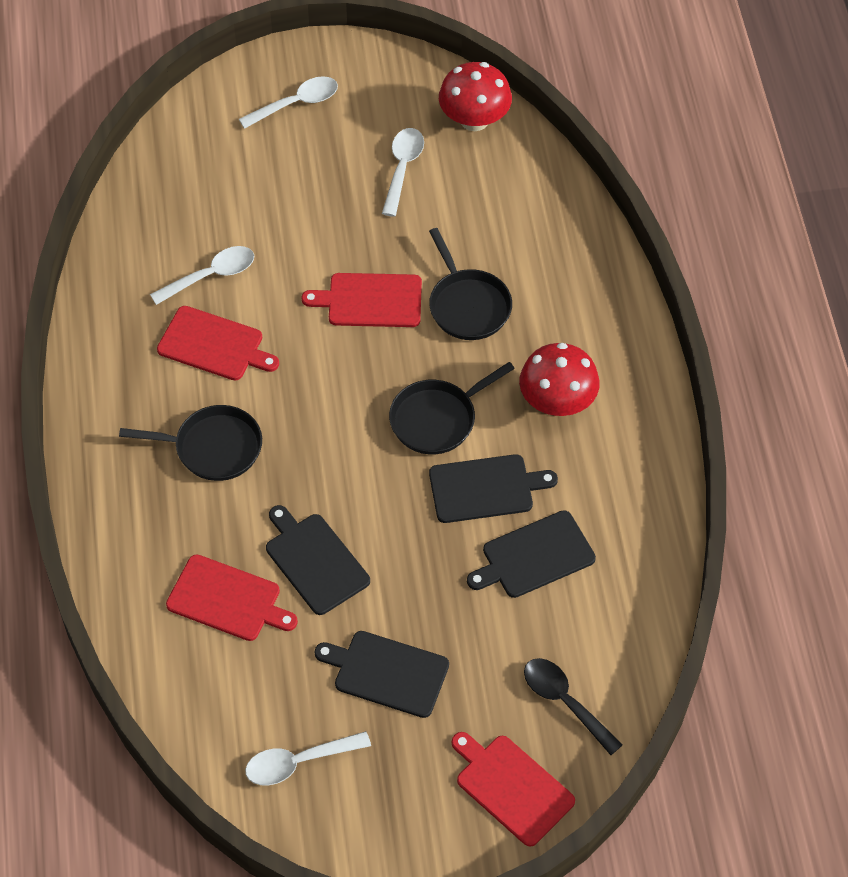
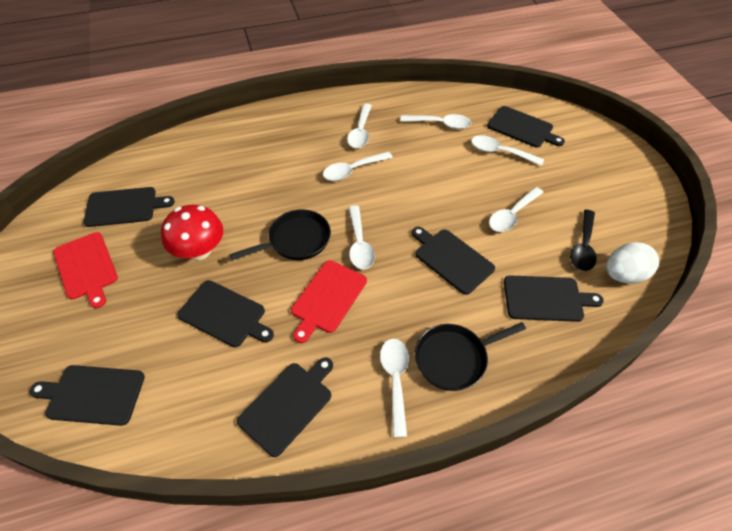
black cutting board: [266,505,370,615] [315,631,449,718] [429,454,558,523] [467,510,596,598] = 4 -> [29,365,145,426] [83,187,175,227] [177,280,274,347] [237,357,333,457] [412,227,495,295] [487,106,565,148] [504,275,604,322] = 7
black pan: [119,405,262,481] [389,362,515,454] [429,228,512,340] = 3 -> [229,209,331,260] [415,322,526,391] = 2
red cutting board: [157,306,279,380] [166,554,298,641] [301,273,422,327] [452,732,575,847] = 4 -> [53,232,118,308] [291,260,367,343] = 2
red mushroom: [439,62,512,131] [519,343,600,416] = 2 -> [161,205,223,260] = 1
white egg: none = 0 -> [606,242,659,284] = 1
white spoon: [150,246,254,305] [239,76,338,129] [245,731,371,785] [382,128,424,217] = 4 -> [323,151,393,181] [347,104,372,148] [349,205,375,269] [380,339,409,438] [400,114,472,129] [471,135,544,166] [489,187,544,232] = 7

